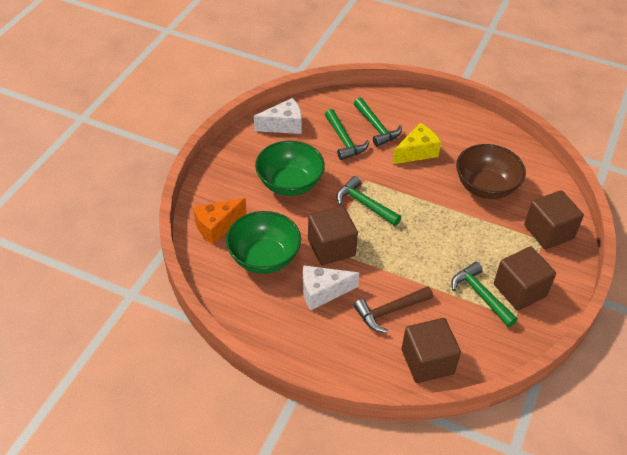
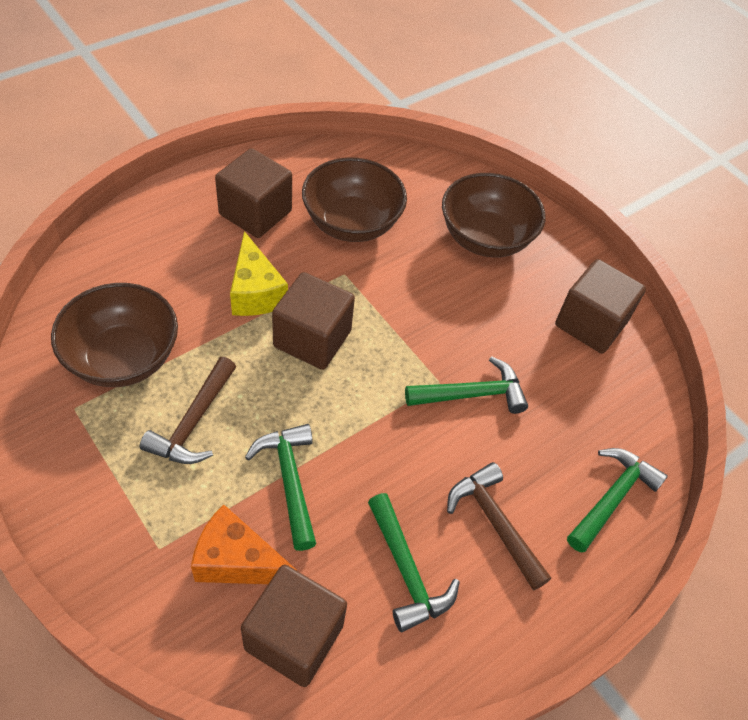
brown bowl: [456,144,526,199] = 1 -> [51,283,178,387] [302,157,407,242] [442,173,546,258] = 3
brown hammer: [354,286,433,333] = 1 -> [140,357,236,464] [447,462,551,591] = 2
green bowl: [226,211,301,274] [255,141,325,196] = 2 -> none = 0
white cheese: [254,98,302,134] [302,265,359,310] = 2 -> none = 0

